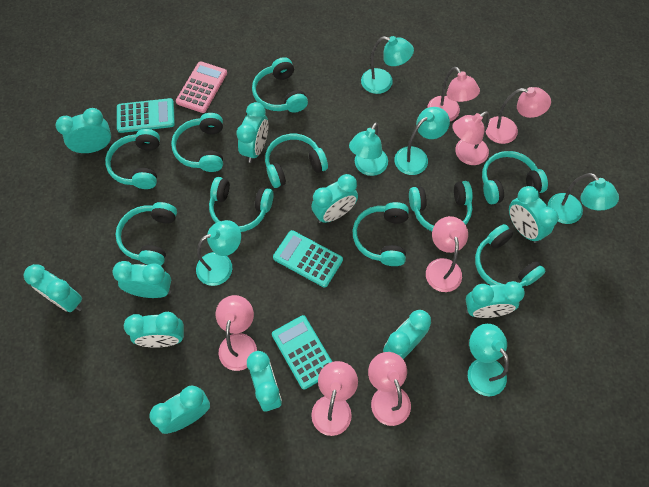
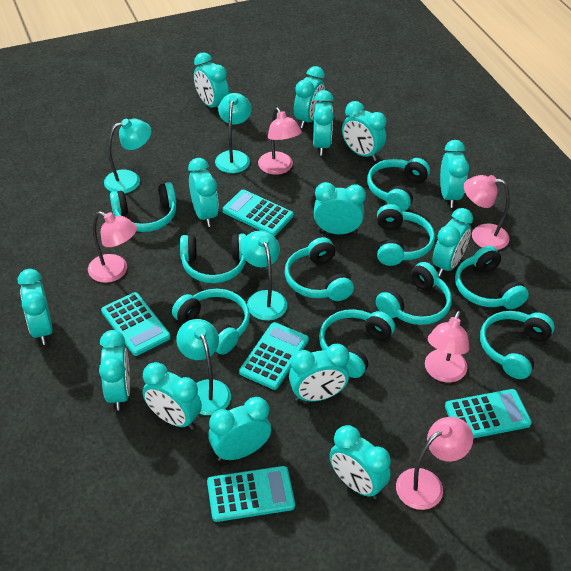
pink calculator: [176,61,227,113] = 1 -> none = 0
pink lamp: [216,295,257,371] [311,361,358,436] [368,352,411,426] [426,216,468,292] [427,67,480,121] [453,111,490,165] [486,87,551,144] = 7 -> [88,211,137,283] [258,107,302,175] [396,417,473,510] [425,311,469,383] [464,175,510,250] = 5
turquoise calculator: [117,98,175,133] [272,315,332,390] [273,230,343,288] = 3 -> [101,292,171,356] [207,466,295,522] [222,189,293,236] [239,322,309,390] [445,389,532,438] = 5
turquoise clock: [24,264,82,312] [56,108,112,154] [112,261,171,298] [124,312,184,348] [149,386,210,434] [236,102,268,163] [247,351,282,412] [311,174,358,223] [383,310,431,359] [465,281,525,318] [509,186,559,243] = 11 -> [18,269,53,345] [99,330,130,411] [143,362,202,430] [188,158,219,227] [194,52,229,109] [208,397,271,461] [289,344,349,401] [294,66,325,128] [313,90,334,155] [314,182,366,234] [329,425,391,499] [342,101,386,161] [432,208,473,277] [440,140,469,208] = 14
turquoise lamp: [196,220,241,286] [349,122,388,176] [361,36,414,94] [394,107,450,175] [468,324,509,396] [548,173,619,224] = 6 -> [104,119,151,193] [176,319,231,415] [215,93,252,173] [241,230,287,321] = 4

